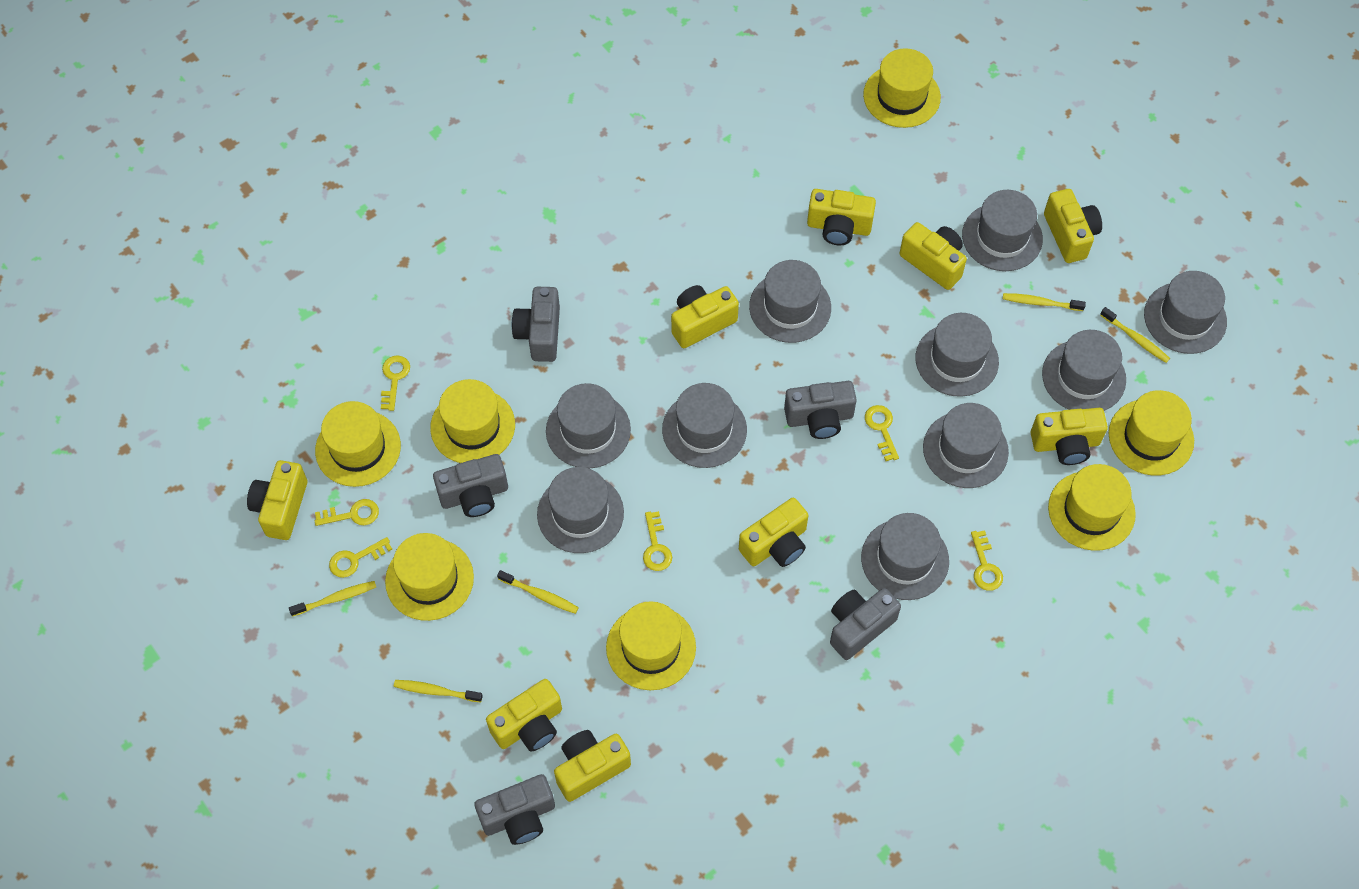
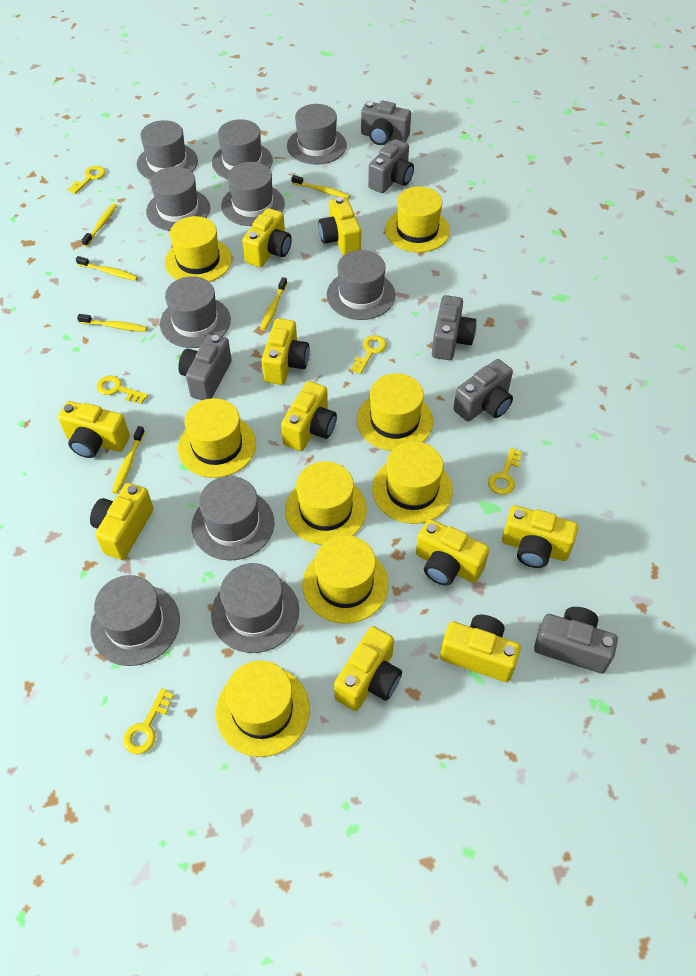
grey camera: [433,454,508,517] [474,774,555,845] [512,287,560,362] [784,381,857,439] [830,588,901,660] = 5 -> [178,334,232,400] [361,101,411,145] [368,139,414,193] [432,295,476,360] [453,359,513,422] [534,607,618,674] = 6
yellow camera: [247,460,308,540] [486,679,562,751] [554,730,631,802] [671,285,739,348] [739,498,808,567] [807,189,876,246] [900,222,967,290] [1031,408,1108,465] [1044,189,1102,263] = 9 -> [58,401,130,458] [90,483,154,560] [242,208,292,267] [261,318,309,385] [281,381,337,451] [318,197,361,256] [334,626,402,711] [416,519,489,586] [440,615,521,682] [502,505,578,568] = 10
yellow hat: [315,401,401,487] [385,533,474,621] [430,379,515,463] [606,601,696,690] [863,48,941,128] [1048,464,1136,551] [1109,390,1194,476] = 7 -> [165,216,232,282] [178,398,256,478] [216,661,310,757] [285,461,367,545] [302,535,389,624] [357,373,433,451] [372,442,453,524] [385,186,450,253] = 8
yellow key: [315,499,379,526] [329,537,392,578] [381,355,410,411] [643,511,672,571] [865,405,899,461] [971,530,1003,591] = 6 -> [68,166,106,194] [97,376,148,404] [123,688,174,754] [351,335,387,374] [488,448,523,495] = 5
yellow toothbrush: [289,581,376,616] [394,680,483,702] [497,570,579,614] [1003,293,1086,311] [1100,307,1170,363] = 5 -> [76,256,138,281] [77,314,147,332] [82,204,117,247] [112,426,145,494] [260,277,287,331] [291,175,350,199] = 6

